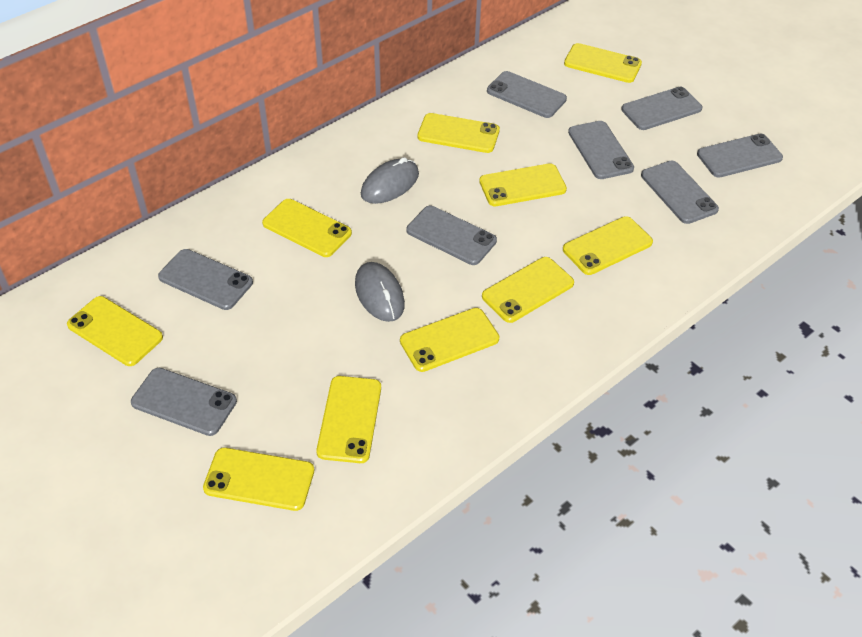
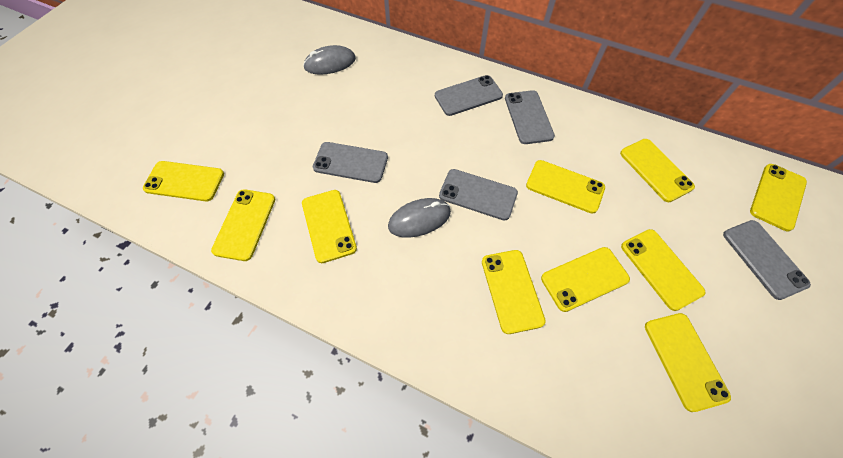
grey phone: [131,368,237,436] [158,249,253,310] [406,206,497,265] [487,71,567,118] [568,121,634,179] [621,86,702,130] [641,161,719,224] [697,134,783,178] = 8 -> [313,142,388,183] [435,75,503,116] [439,169,518,220] [505,90,555,144] [723,220,811,300] = 5

